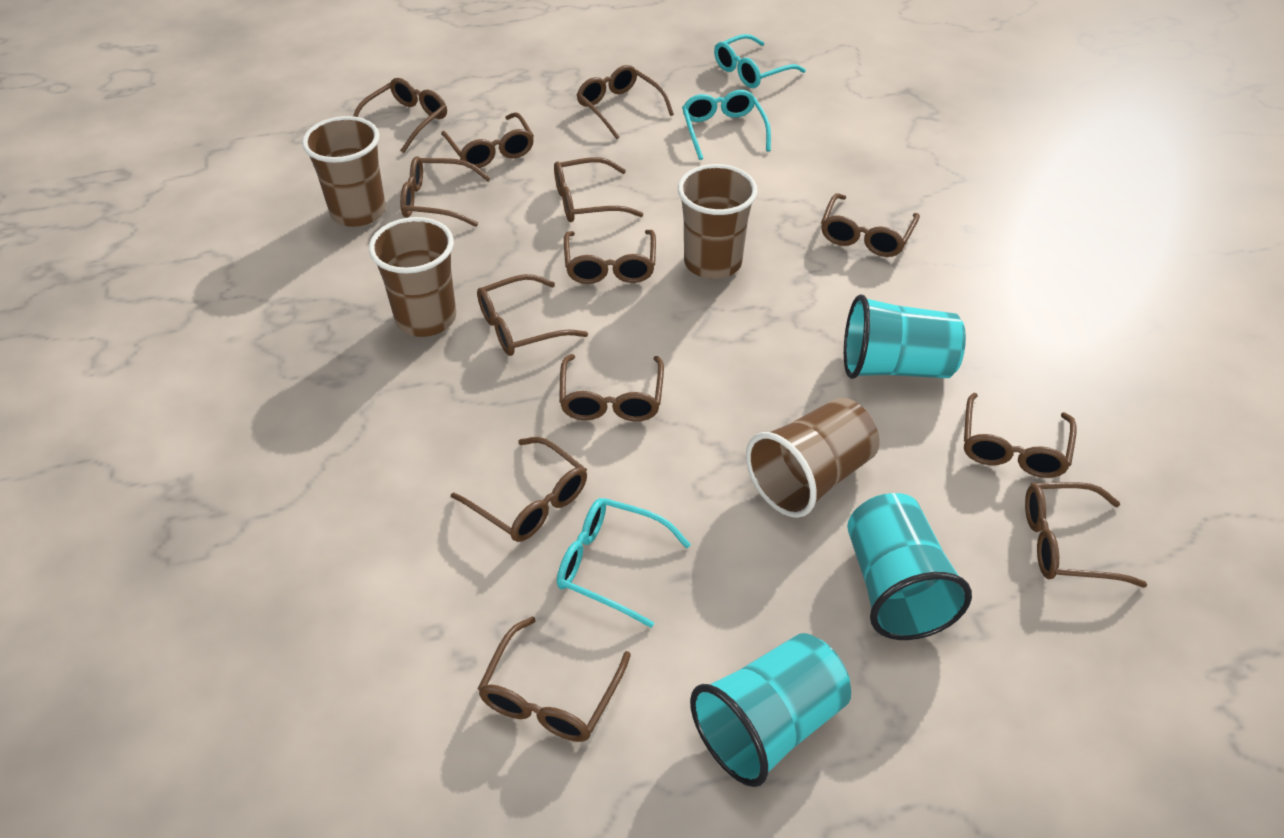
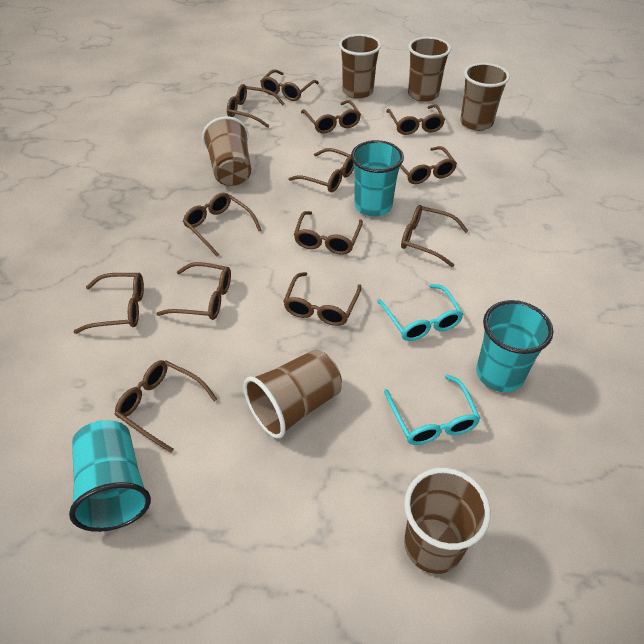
brown cup: [302,116,386,227] [369,217,456,337] [678,164,758,279] [746,398,880,518] = 4 -> [202,116,251,186] [244,349,342,439] [339,34,381,99] [404,468,491,574] [408,37,451,102] [460,63,510,131] = 6
turquoise glasses: [557,498,691,628] [682,90,771,160] [714,34,806,88] = 3 -> [377,284,463,341] [384,374,481,445] = 2

